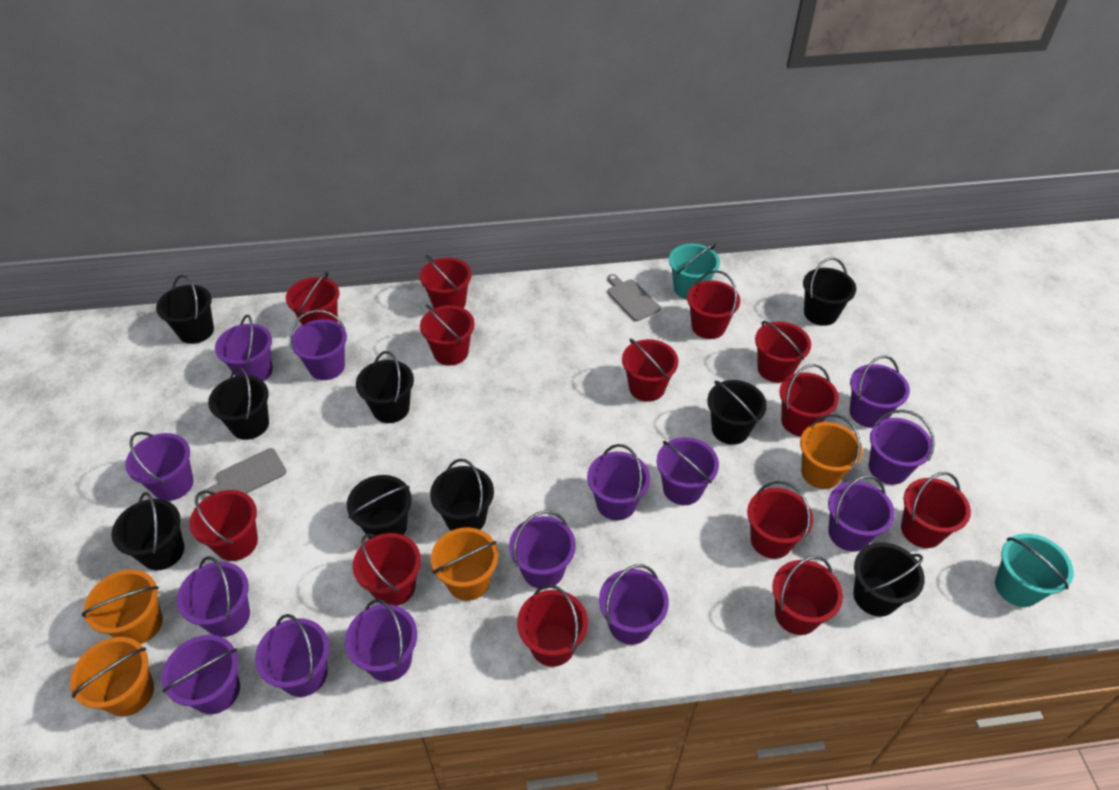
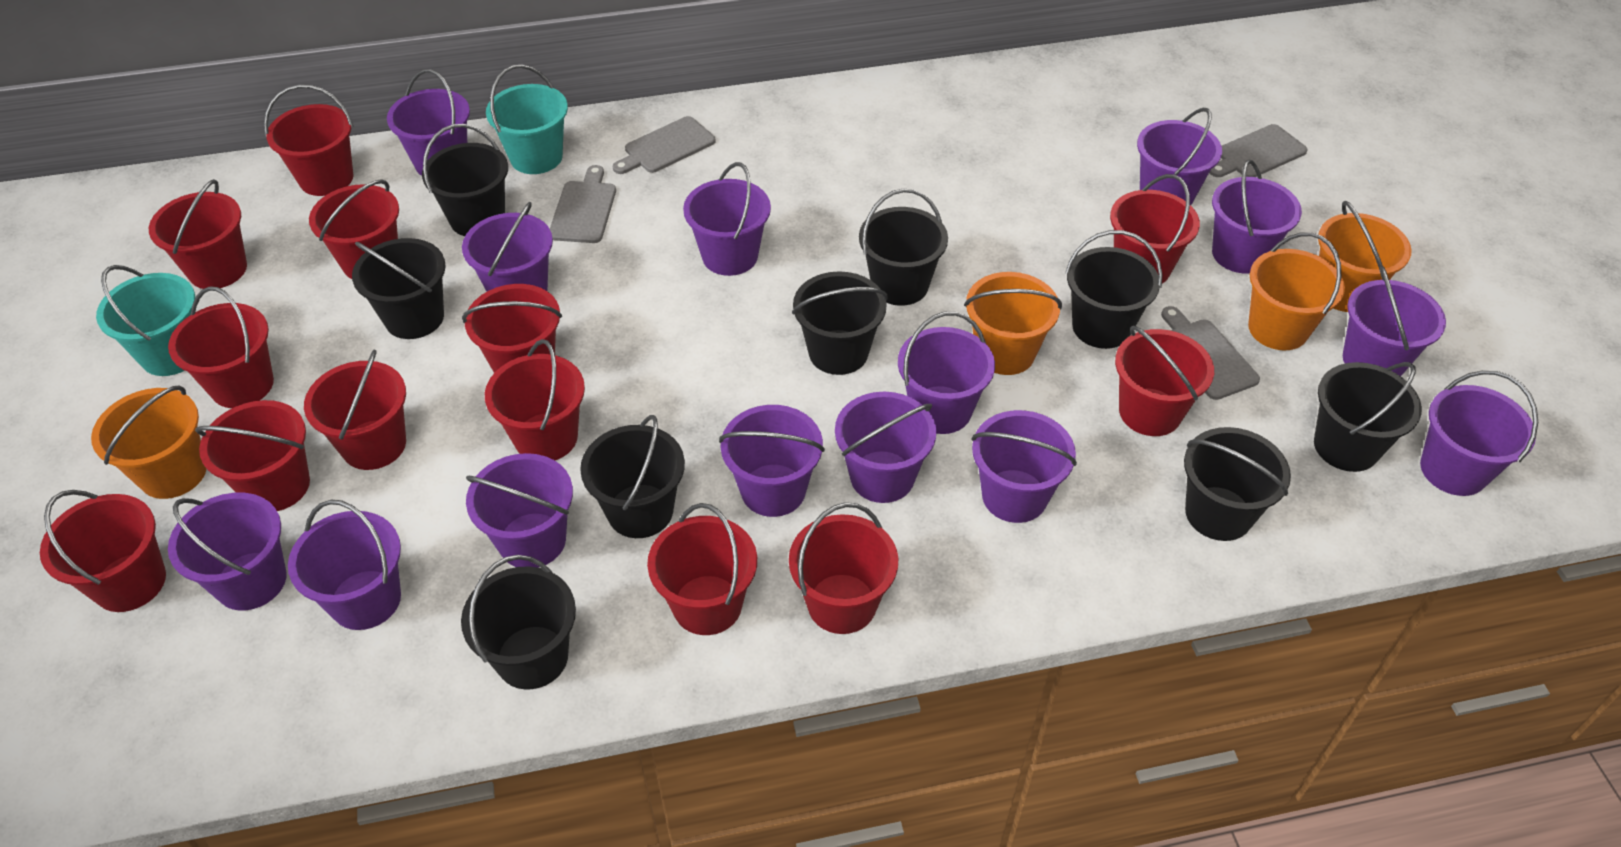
grey cutting board: [201,448,286,499] [607,274,661,321] = 2 -> [550,165,616,243] [613,116,716,174] [1161,306,1260,400] [1209,124,1308,177] = 4

